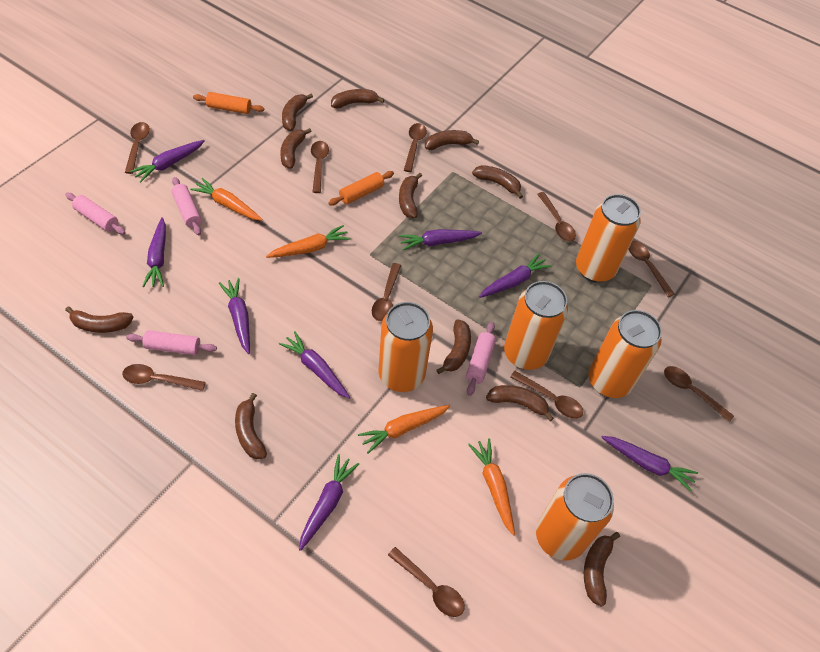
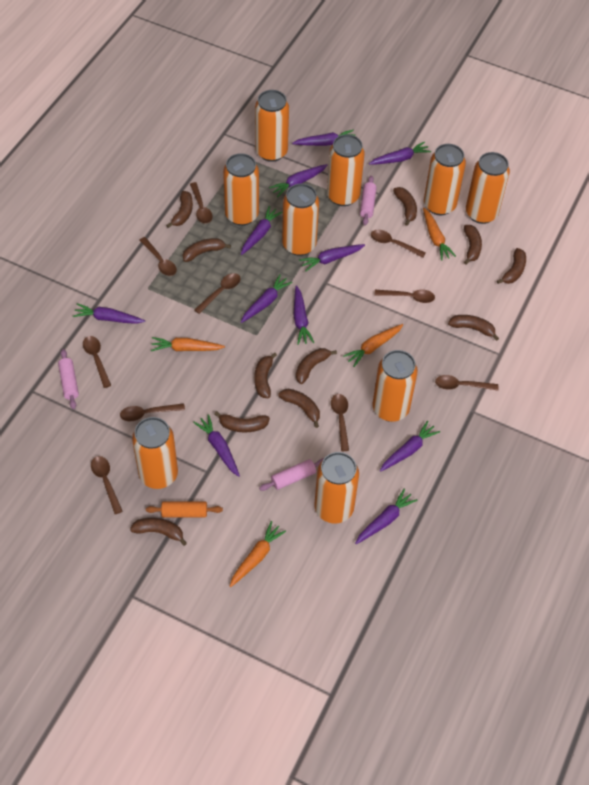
orange can: [378,302,433,392] [504,281,568,370] [536,473,614,561] [576,194,641,282] [588,310,662,398] = 5 -> [132,417,178,489] [223,153,259,226] [255,90,289,162] [282,184,319,256] [314,452,359,523] [327,134,365,206] [372,350,418,422] [424,144,466,215] [466,152,510,224] = 9
orange rolling pin: [193,92,264,114] [328,171,394,206] = 2 -> [146,502,223,517] = 1
pink rolling pin: [65,193,126,234] [126,330,217,355] [172,177,202,235] [466,322,496,396] = 4 -> [58,349,79,409] [259,458,324,491] [360,176,377,226] = 3
purple carrot: [130,140,205,182] [142,217,166,287] [219,278,250,354] [279,331,350,399] [299,454,359,551] [399,229,482,250] [479,253,552,298] [601,436,698,491] = 8 -> [73,304,145,324] [193,414,240,477] [241,206,282,255] [241,274,293,323] [269,164,327,197] [292,130,355,146] [293,286,314,345] [299,244,365,272] [355,488,418,544] [369,142,431,165] [380,421,440,472] = 11

